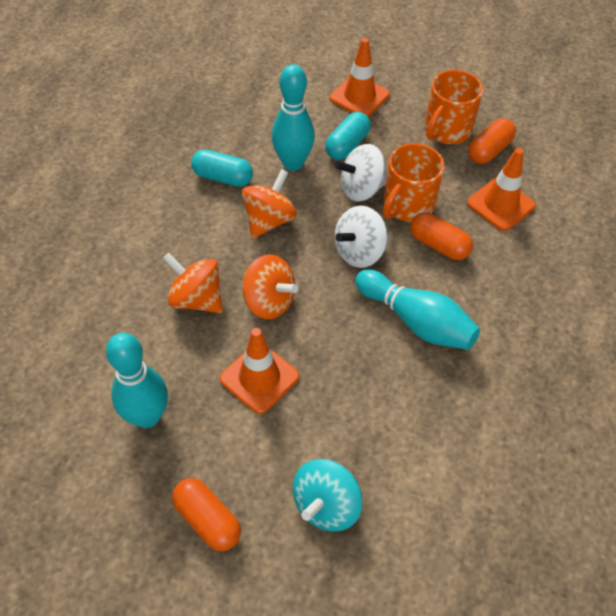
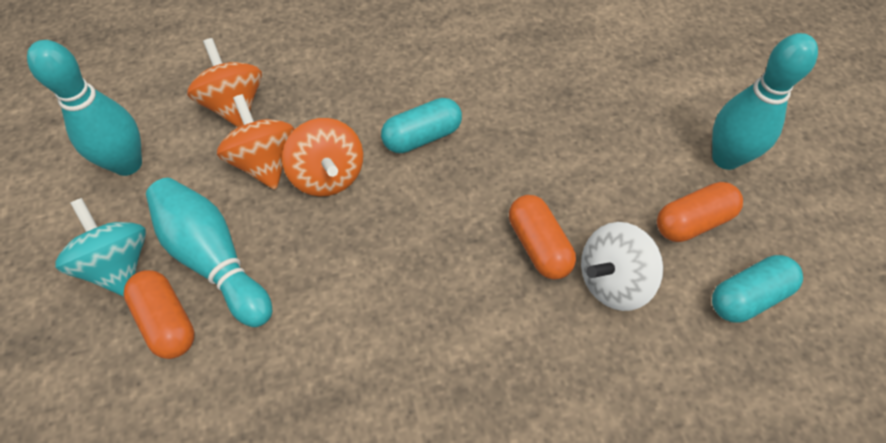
orange mug: [383,143,444,222] [425,70,483,144] = 2 -> none = 0
orange traffic cone: [220,328,299,414] [330,38,390,117] [467,148,536,231] = 3 -> none = 0
white spinning top: [335,144,387,202] [335,206,388,268] = 2 -> [581,222,663,311] = 1

